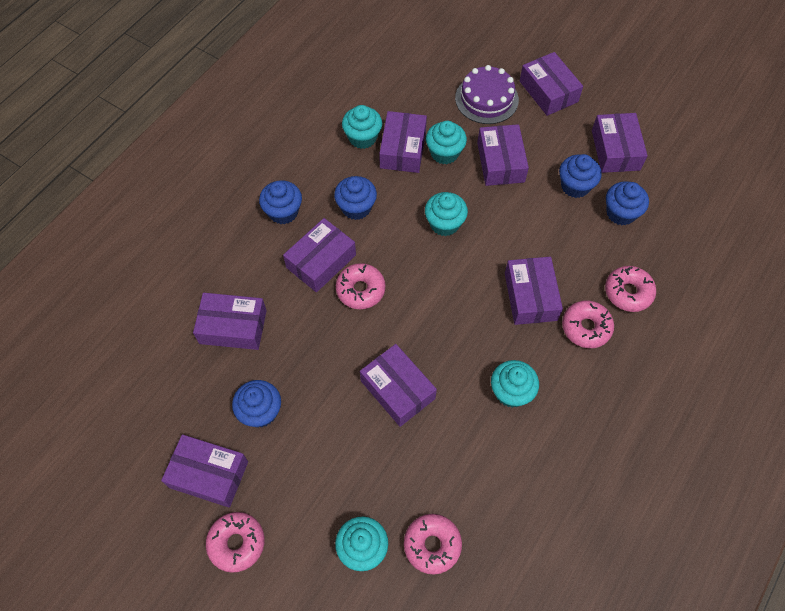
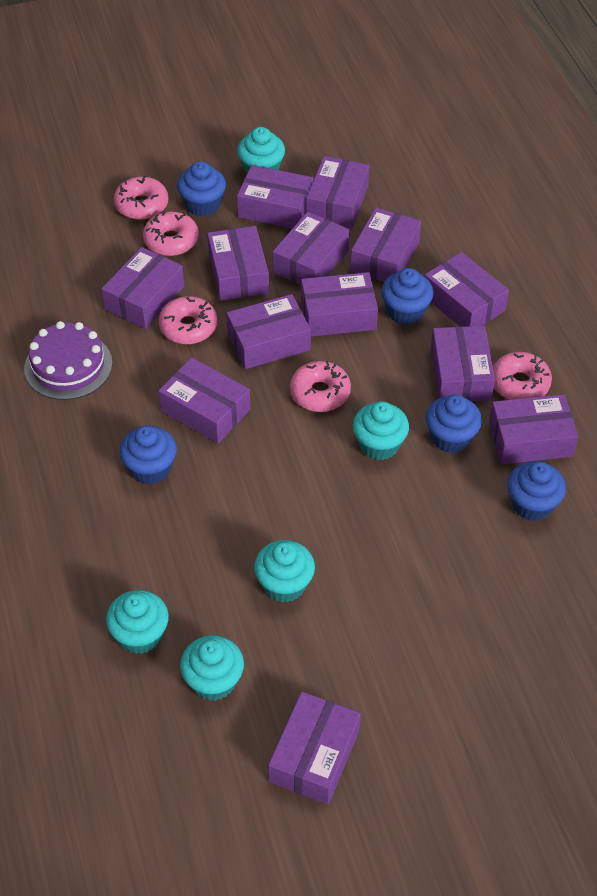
purple box: [161,434,248,508] [193,293,267,350] [283,218,356,292] [360,344,437,427] [379,111,427,173] [477,124,529,186] [505,257,563,325] [520,52,583,116] [592,113,648,173] = 9 -> [101,247,184,329] [158,357,250,444] [207,226,269,301] [226,294,311,369] [237,165,313,229] [268,691,361,804] [272,212,350,285] [301,272,378,337] [306,156,369,228] [350,207,421,282] [424,252,509,327] [431,326,495,401] [489,394,578,464] = 13

